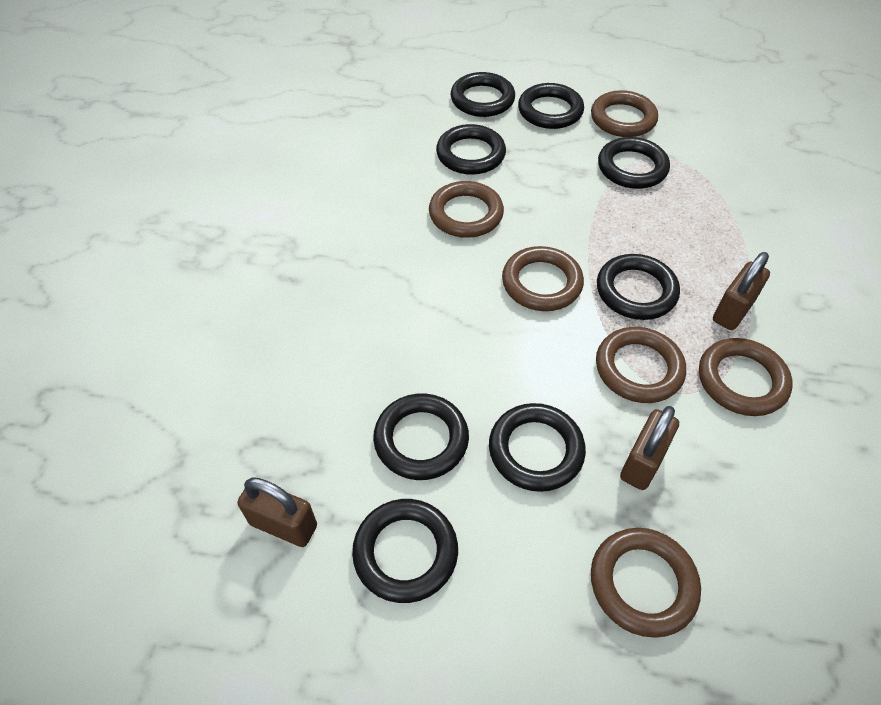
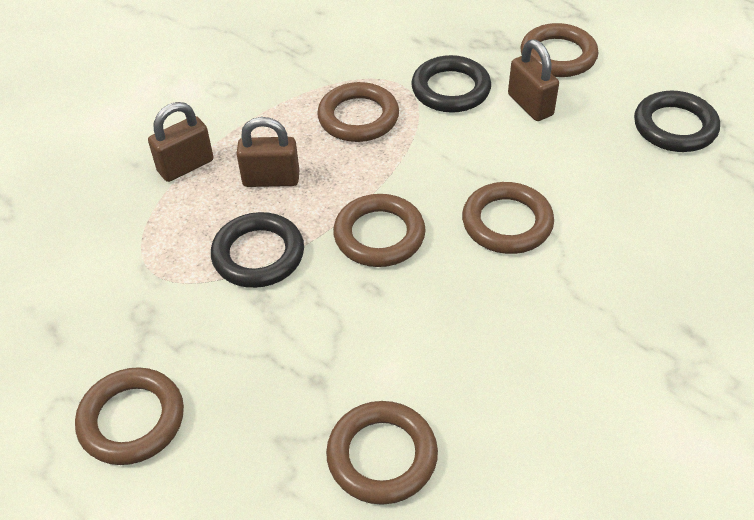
black ring: [352,499,458,603] [373,393,469,480] [436,124,506,175] [451,72,515,117] [489,403,586,492] [518,83,584,129] [597,254,680,320] [598,137,670,189] = 8 -> [211,212,304,288] [411,55,491,113] [634,91,720,152] = 3

